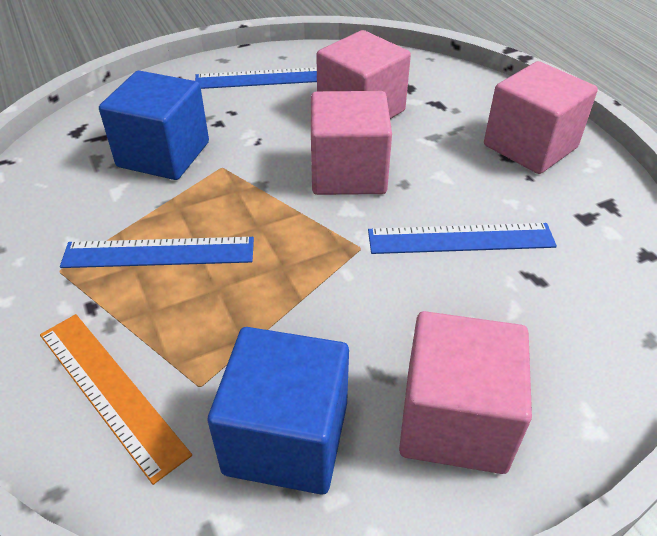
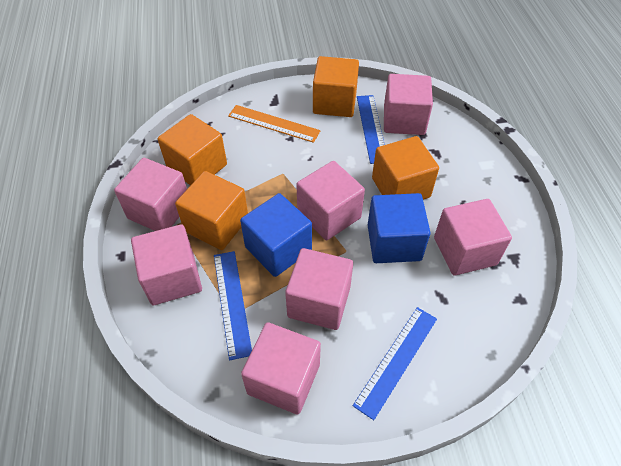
orange cube: none = 0 -> [158,114,227,186] [175,171,248,250] [313,56,359,117] [372,136,439,200] = 4
pink cube: [311,91,392,195] [316,30,411,119] [399,311,532,474] [484,61,598,174] = 4 -> [114,158,187,231] [131,224,202,305] [241,322,321,415] [285,248,353,330] [296,161,365,240] [384,74,433,135] [434,199,512,276] = 7

